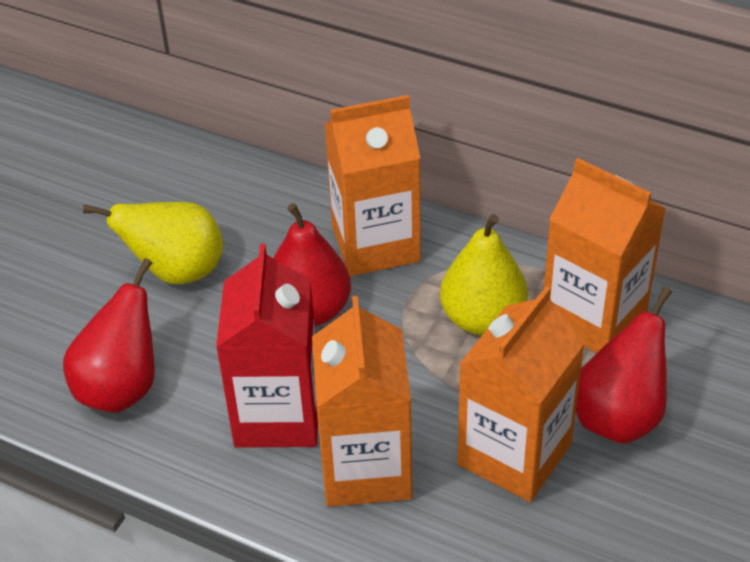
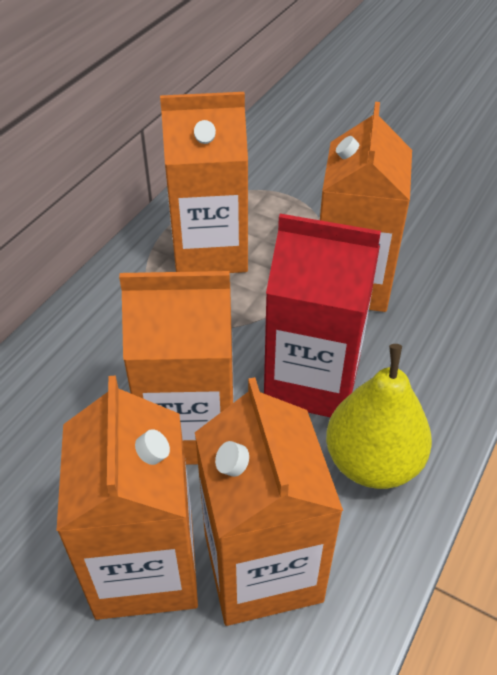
orange carton: [312,296,412,507] [324,95,421,276] [458,286,585,502] [544,158,666,353] = 4 -> [57,375,198,620] [119,271,234,465] [160,92,248,273] [195,377,343,626] [320,102,412,312] = 5
red pear: [63,258,155,413] [274,203,351,326] [576,287,672,444] = 3 -> none = 0
yellow pear: [83,202,223,284] [440,214,528,335] = 2 -> [326,344,432,489] = 1

